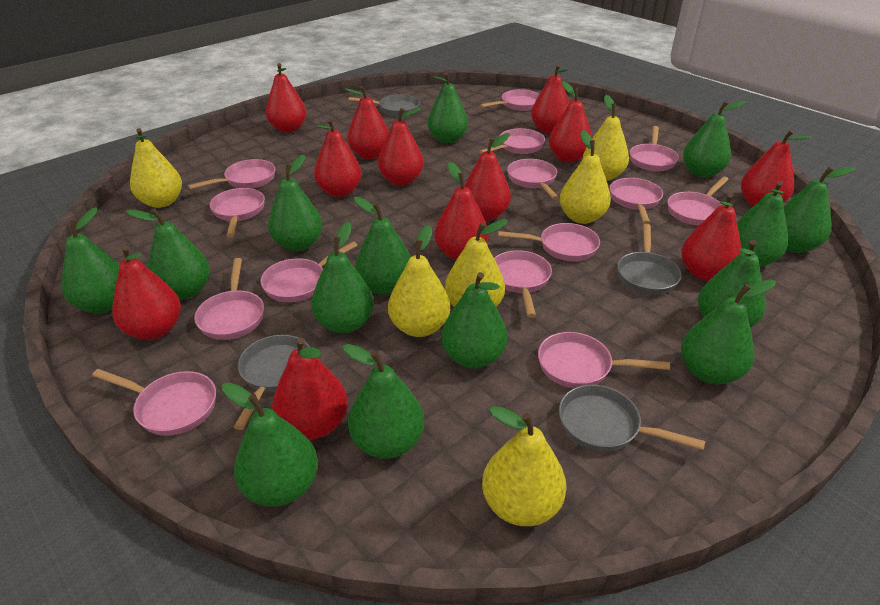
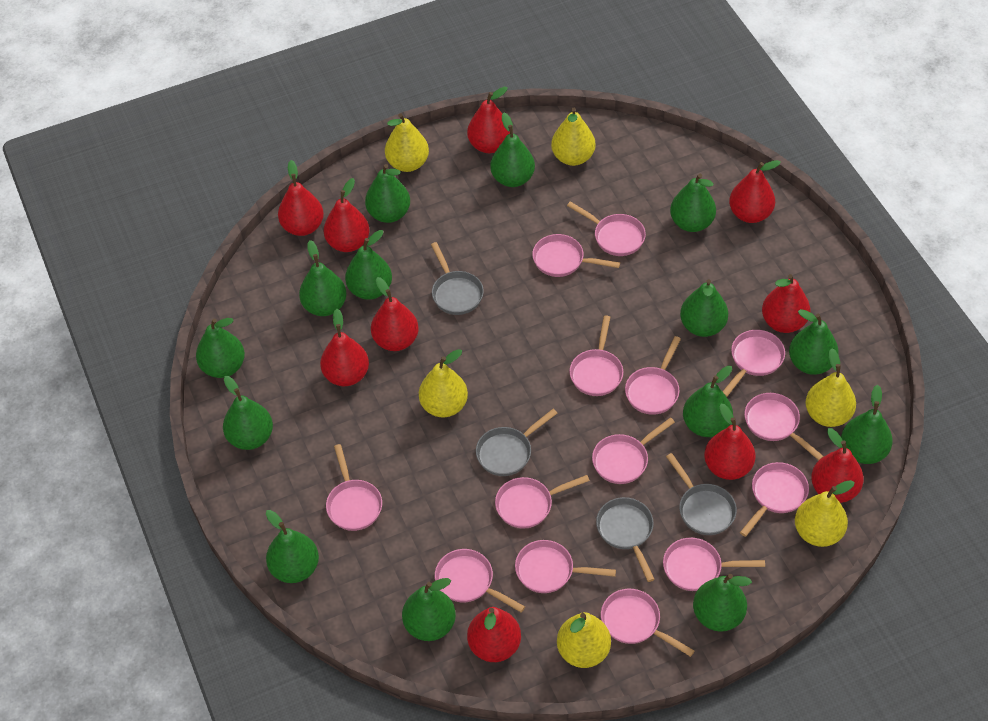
red pear: [112,246,181,340] [266,63,306,132] [272,338,348,440] [314,119,362,197] [345,86,389,159] [378,108,424,185] [435,162,489,260] [464,133,511,221] [531,64,569,134] [549,81,592,163] [681,193,741,281] [741,130,812,206] = 12 -> [278,160,324,236] [320,309,369,386] [324,178,369,252] [371,277,419,351] [467,86,510,153] [467,607,521,662] [704,404,756,480] [729,160,781,223] [762,274,810,333] [811,428,864,503] = 10

